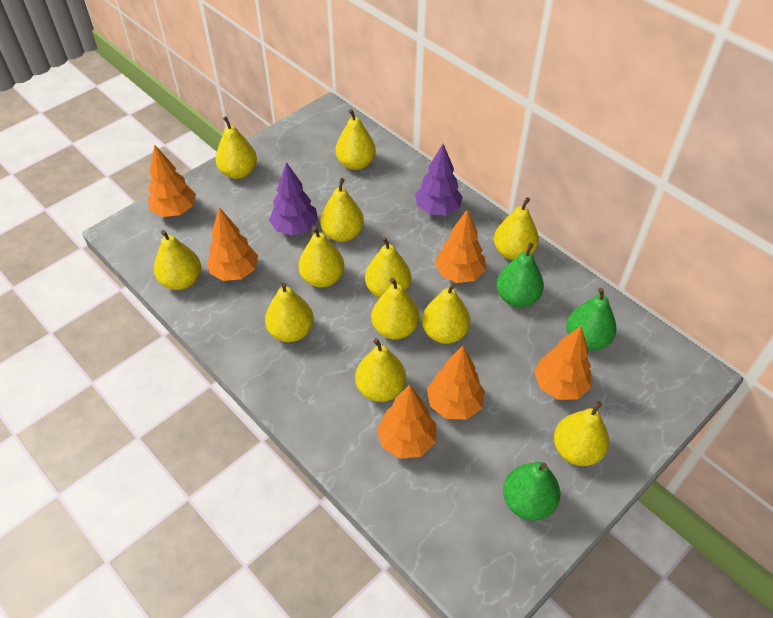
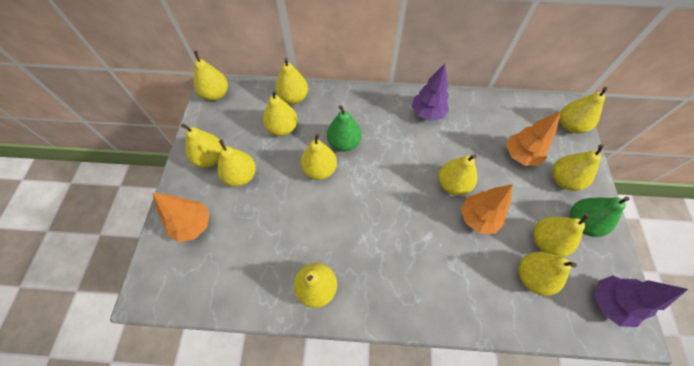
green pear: [496,243,544,307] [503,462,560,521] [566,288,617,351] = 3 -> [327,105,361,151] [570,196,630,237] = 2
orange tree: [147,144,196,217] [207,207,258,281] [377,384,437,459] [427,346,485,420] [435,209,486,283] [534,326,591,400] = 6 -> [153,193,210,242] [461,184,513,234] [506,111,561,165] = 3

